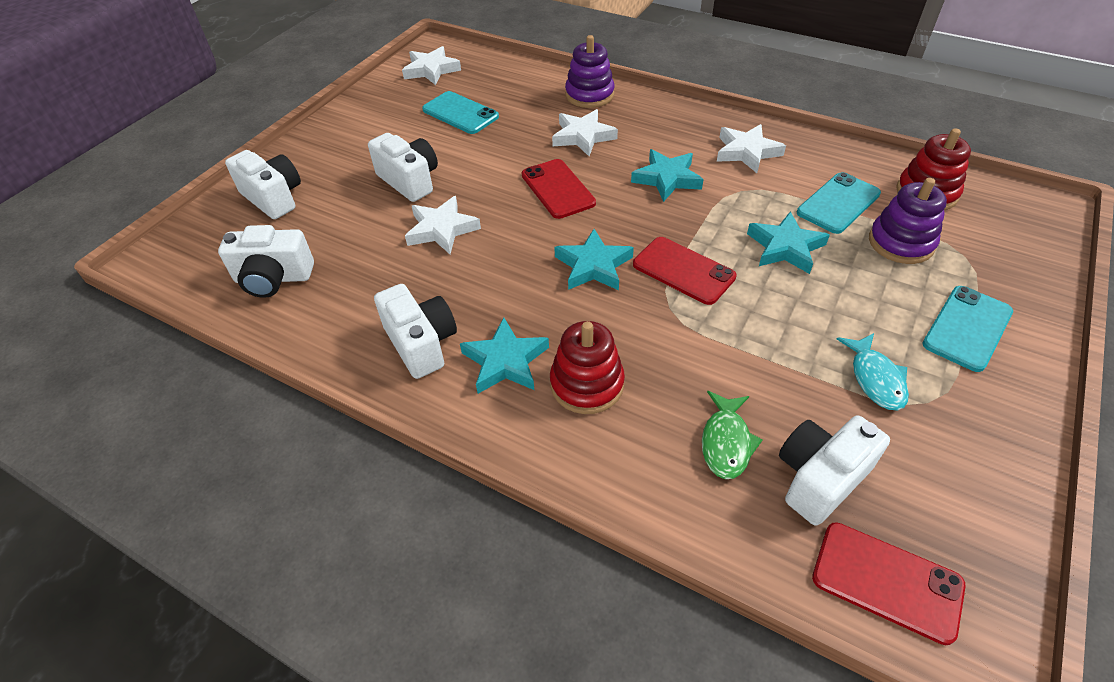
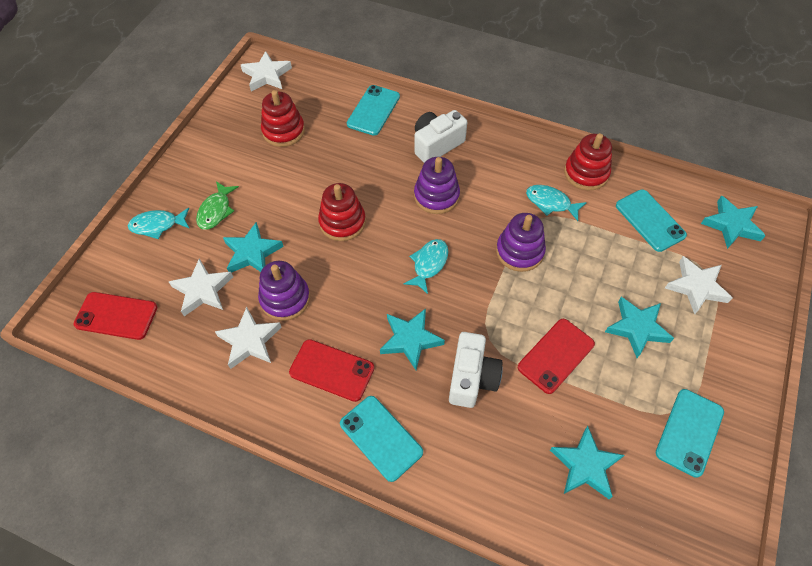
purple stacking toy: [565,35,615,108] [869,178,947,264] = 2 -> [258,261,310,321] [414,157,460,214] [496,213,546,272] = 3
red stacking toy: [550,321,625,414] [896,128,971,210] = 2 -> [261,90,305,147] [318,183,366,241] [564,133,612,190] = 3
turquoise fish: [837,333,909,410] = 1 -> [128,208,190,239] [404,239,448,294] [526,185,587,221] = 3
turquoise phone: [422,91,499,134] [797,172,881,234] [922,286,1013,372] = 3 -> [340,396,423,482] [347,85,400,135] [616,189,687,252] [656,389,724,478] = 4
turquoise star: [460,317,549,394] [554,229,634,290] [631,149,704,202] [747,211,830,274] = 4 -> [223,222,284,273] [380,308,445,370] [550,426,624,499] [605,297,674,358] [701,195,766,249] = 5
white camera: [218,225,314,298] [225,150,301,219] [368,133,438,202] [374,284,457,379] [779,415,890,526] = 5 -> [414,110,467,163] [449,332,503,408] = 2

